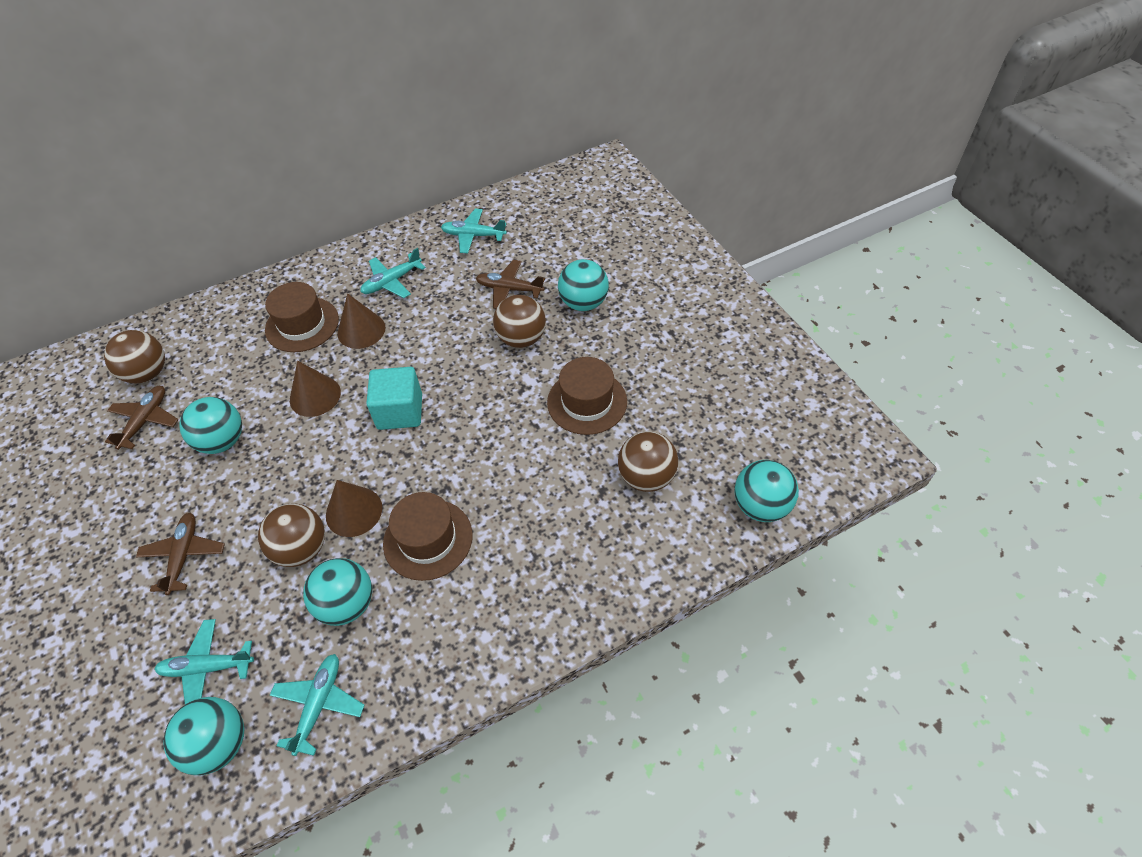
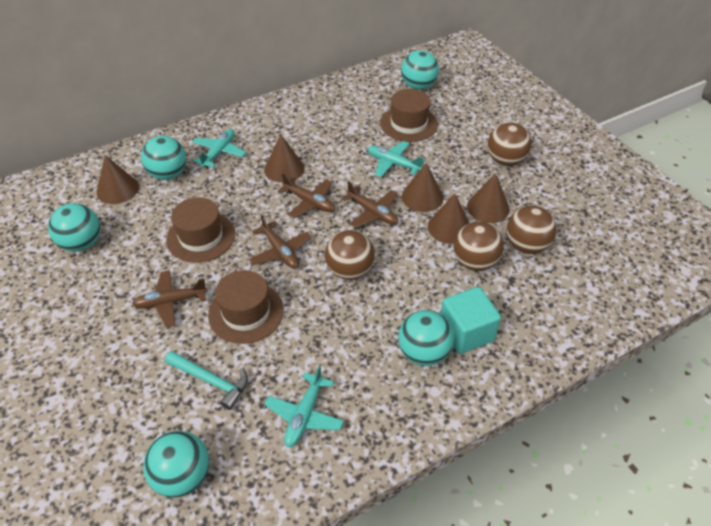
brown cone: [290,361,341,417] [326,480,382,537] [337,293,386,349] = 3 -> [97,155,139,204] [264,134,305,183] [402,163,444,212] [428,194,469,244] [467,173,510,223] = 5
brown plane: [105,386,178,450] [136,513,225,595] [476,260,545,309] = 3 -> [132,270,208,327] [249,214,311,269] [277,173,335,218] [341,181,398,228] = 4
turquoise hammer: none = 0 -> [165,351,248,410] = 1
turquoise plane: [154,619,254,705] [270,654,365,756] [360,248,426,298] [441,209,507,253] = 4 -> [192,129,246,168] [264,365,344,447] [368,141,425,177] = 3

